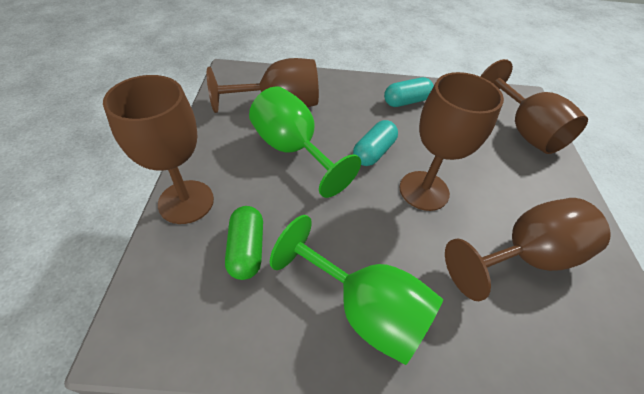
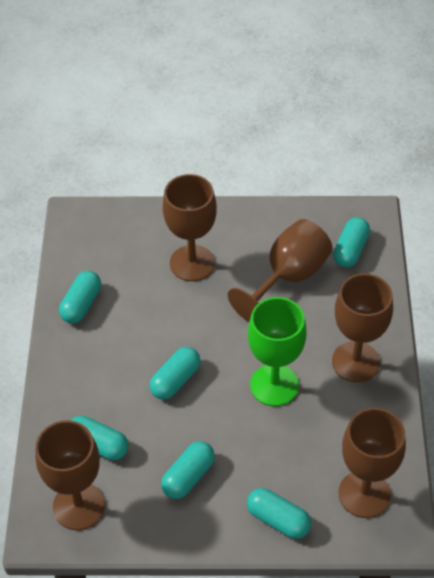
green capsule: [225,206,263,280] = 1 -> none = 0
green goblet: [249,86,361,198] [270,215,443,365] = 2 -> [248,297,306,406] = 1
turquoise capsule: [353,120,398,166] [384,77,434,107] = 2 -> [59,271,101,323] [71,415,129,460] [149,347,201,399] [161,441,215,499] [247,488,311,539] [333,217,370,267] = 6

